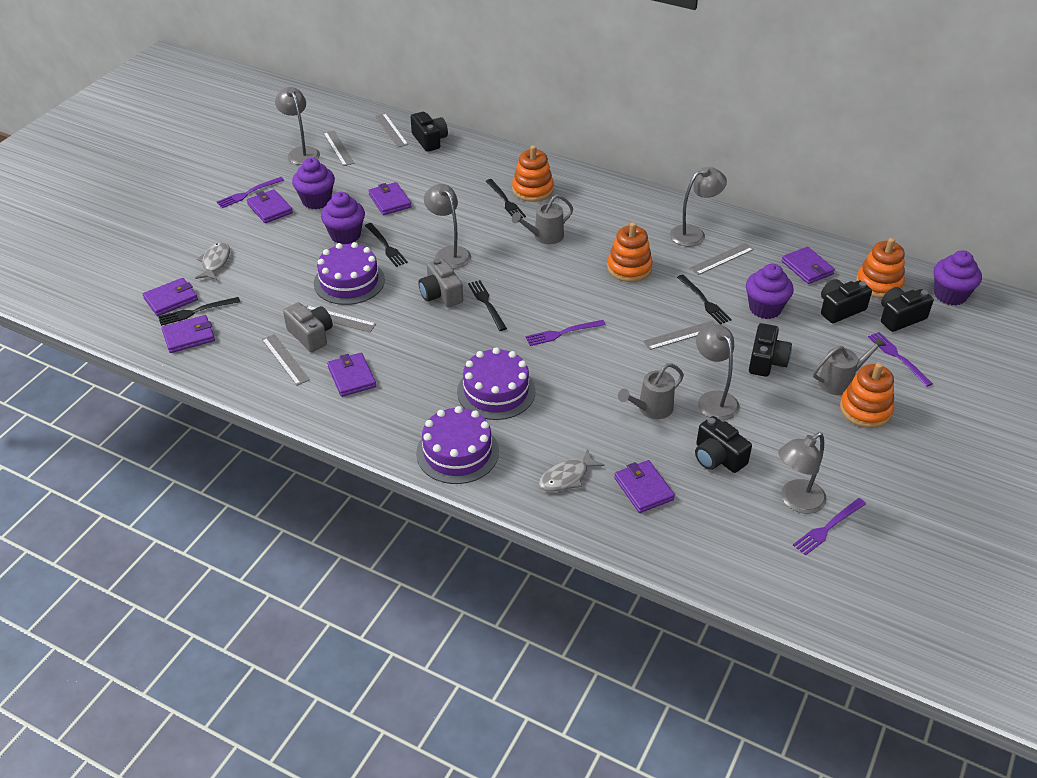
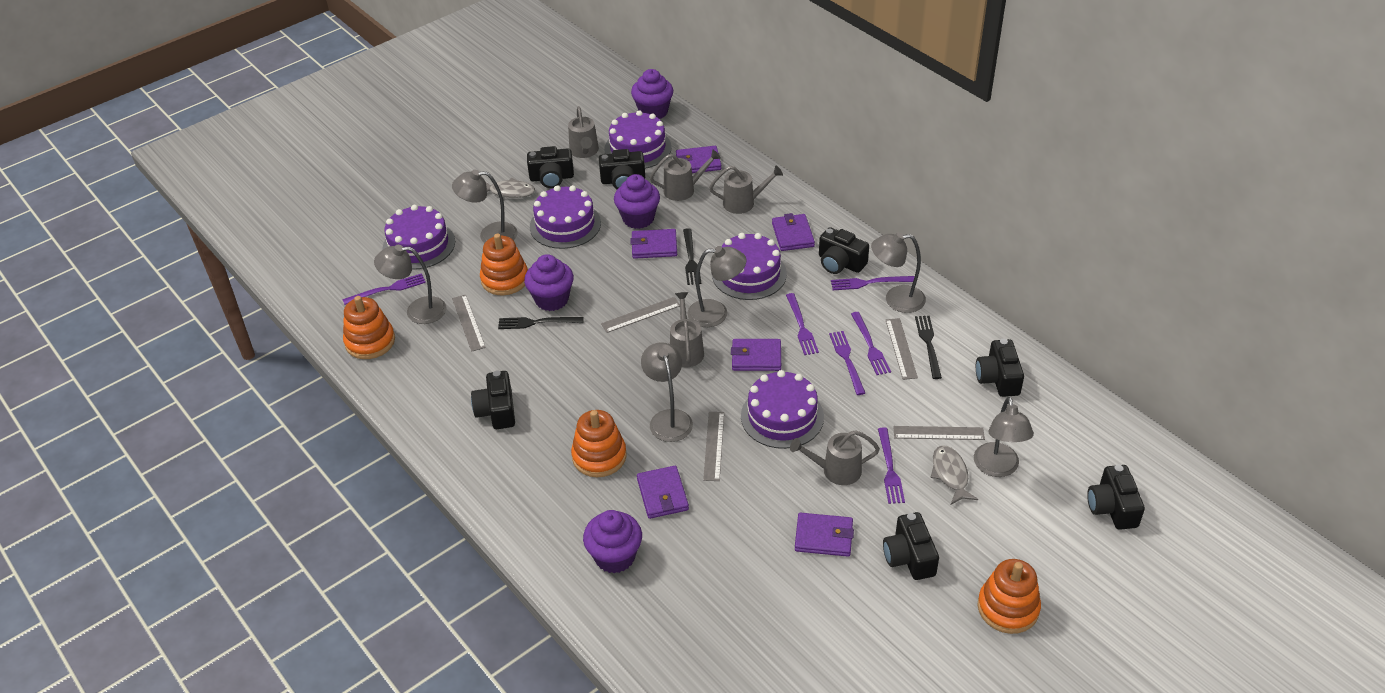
black camera: [411,112,448,152] [695,416,752,473] [749,323,792,377] [821,279,872,323] [881,287,934,332] = 5 -> [471,370,515,429] [527,146,574,188] [599,149,645,189] [819,227,869,274] [883,512,939,580] [976,339,1024,397] [1087,465,1145,530] = 7
black fork: [158,297,240,326] [365,223,408,267] [468,280,507,331] [486,179,526,218] [677,275,732,325] = 5 -> [498,317,584,329] [683,228,701,285] [915,316,942,379] = 3
grey camera: [283,302,333,352] [419,258,463,307] = 2 -> none = 0
grey lamp: [275,87,320,165] [424,184,471,269] [670,167,727,247] [696,324,740,420] [778,432,827,514] = 5 -> [374,245,446,324] [452,170,518,243] [641,342,693,442] [687,246,747,327] [871,232,926,313] [974,397,1034,477] = 6
grey ruler: [262,334,310,386] [306,306,376,332] [323,130,355,166] [375,113,408,147] [643,321,715,350] [690,243,754,275] = 6 -> [452,295,486,352] [601,297,680,333] [703,412,724,481] [886,318,918,380] [893,426,985,440] = 5
grey watering can: [512,195,573,244] [618,363,684,419] [813,336,886,395] = 3 -> [568,106,599,158] [650,150,721,201] [670,292,704,367] [709,166,783,214] [790,430,880,485] = 5
purple cake: [314,242,385,305] [416,406,499,484] [457,347,536,420] = 3 -> [382,205,455,270] [530,185,601,249] [604,110,672,169] [712,233,787,300] [741,370,824,449] = 5
purple fork: [217,177,284,208] [525,320,606,346] [793,498,866,556] [868,332,933,387] = 4 -> [342,273,426,305] [786,293,819,355] [829,331,865,395] [831,276,914,290] [851,312,891,375] [878,428,905,504] = 6
purple wallet: [143,278,198,316] [161,315,215,353] [247,189,293,223] [327,353,376,397] [368,182,412,215] [614,460,675,513] [782,247,835,284] = 7 -> [630,229,677,259] [637,466,689,519] [676,146,721,173] [731,339,781,371] [772,213,815,251] [795,513,854,557] = 6

